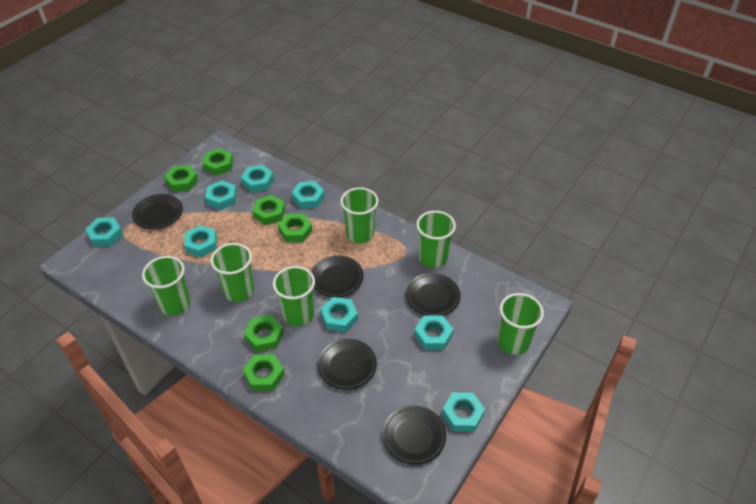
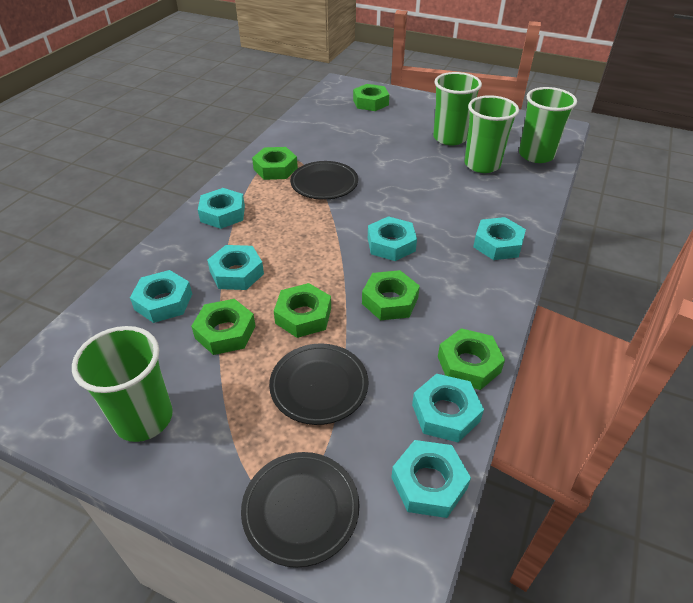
black plate: [132,194,183,230] [311,256,364,297] [318,339,377,390] [382,405,446,465] [406,273,461,316] = 5 -> [241,452,359,567] [269,343,368,425] [290,161,358,200] = 3
green cup: [142,256,190,316] [211,243,254,302] [273,266,315,326] [340,187,379,244] [416,211,456,268] [498,293,544,355] = 6 -> [72,326,173,442] [433,72,482,145] [465,95,519,173] [519,87,577,163] = 4
turquoise nut: [86,217,123,247] [184,225,217,257] [205,180,237,210] [241,165,274,193] [292,181,325,209] [320,297,358,332] [414,315,453,350] [442,392,485,432] = 8 -> [130,270,192,323] [198,188,245,229] [207,245,264,290] [368,216,417,261] [391,440,471,518] [412,374,484,443] [473,217,526,260] = 7

